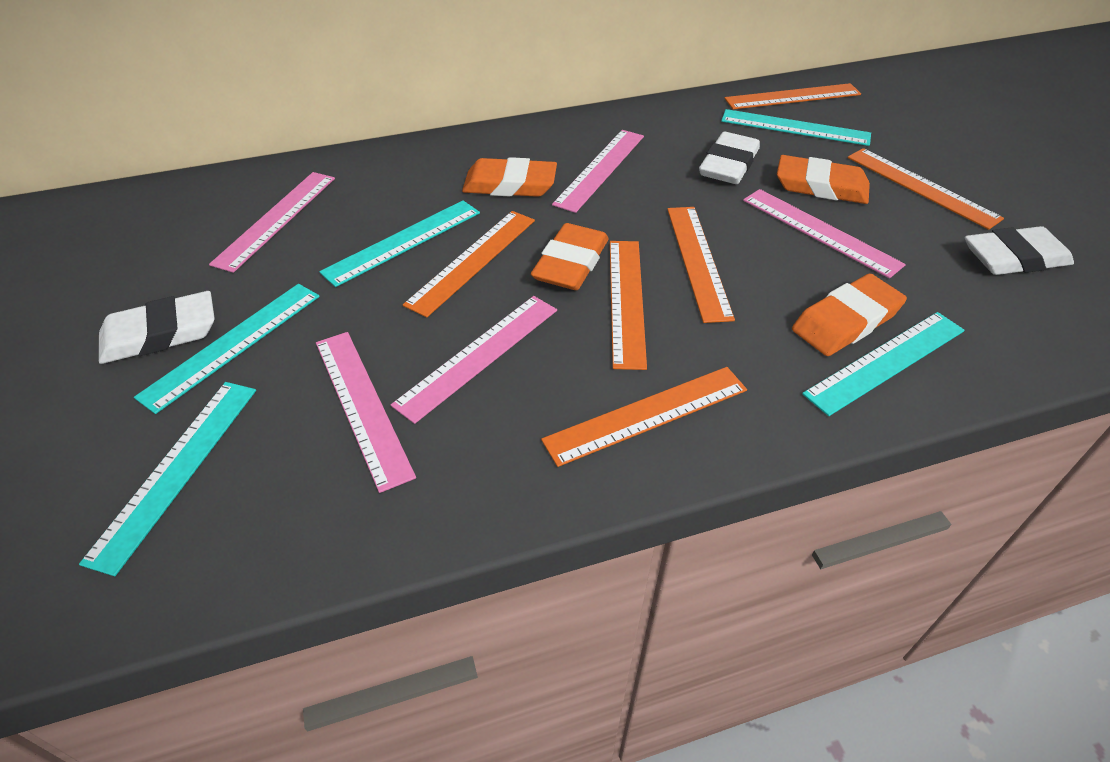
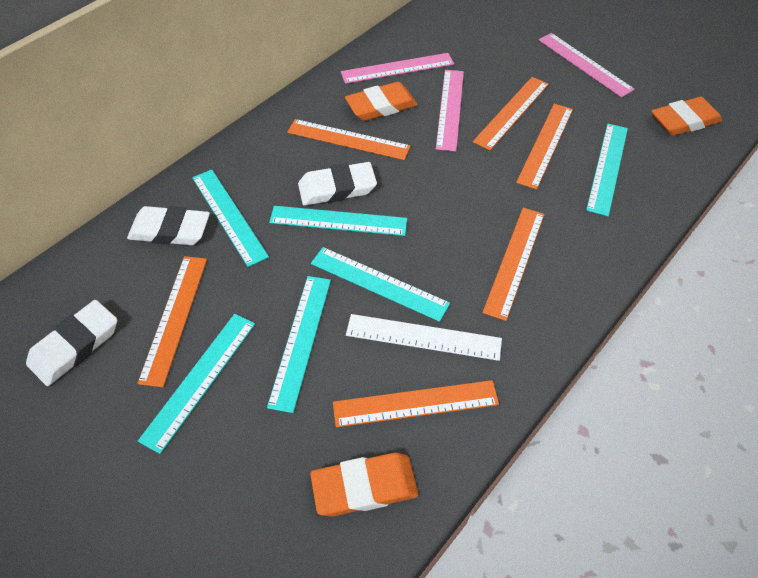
orange eraser: [462,157,557,197] [531,223,609,290] [777,155,870,204] [792,274,907,356] = 4 -> [310,453,418,517] [345,82,418,121] [651,97,722,136] = 3
pink ruler: [209,172,335,273] [316,332,416,493] [391,296,557,424] [552,130,644,213] [743,189,906,278] = 5 -> [341,53,454,84] [436,70,464,151] [539,33,635,97] = 3
turquoise ruler: [79,382,256,576] [134,284,320,414] [319,201,480,287] [721,109,871,146] [802,312,965,416] = 5 -> [138,314,255,454] [192,170,269,267] [267,276,331,413] [269,206,407,236] [311,247,450,322] [586,124,628,216] = 6
white ruler: none = 0 -> [346,314,502,361] = 1

